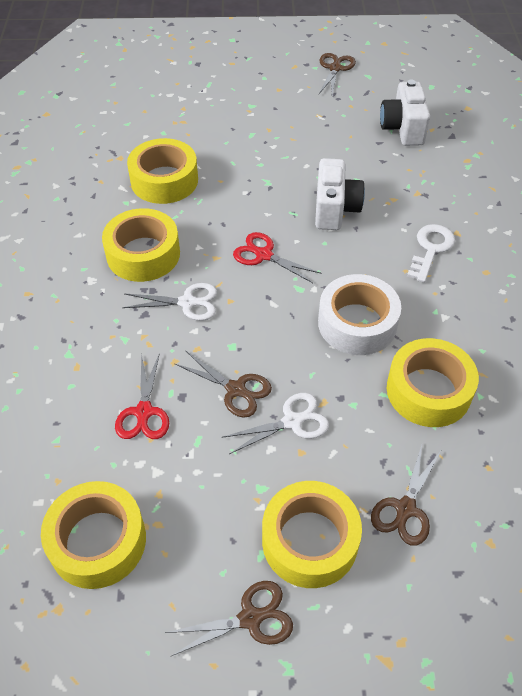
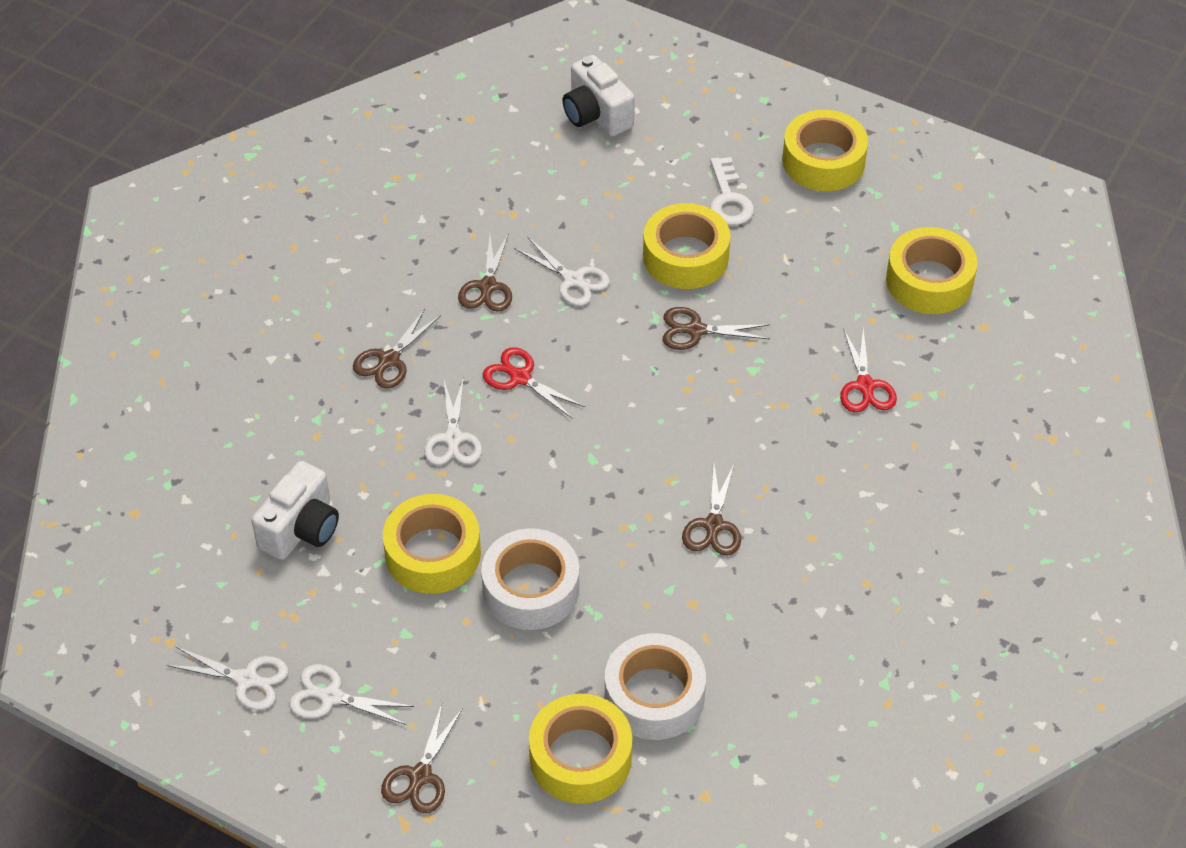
brown scissors: [165,581,293,657] [175,350,272,418] [319,53,356,95] [371,445,441,546] = 4 -> [353,309,441,389] [381,704,463,813] [458,233,512,312] [663,307,770,350] [682,464,741,556] = 5
white scissors: [122,283,217,321] [222,393,329,454] = 2 -> [166,646,288,710] [289,664,414,725] [424,377,482,465] [514,237,610,306] = 4
white tape: [318,274,401,355] = 1 -> [481,528,579,630] [605,633,706,740] = 2

